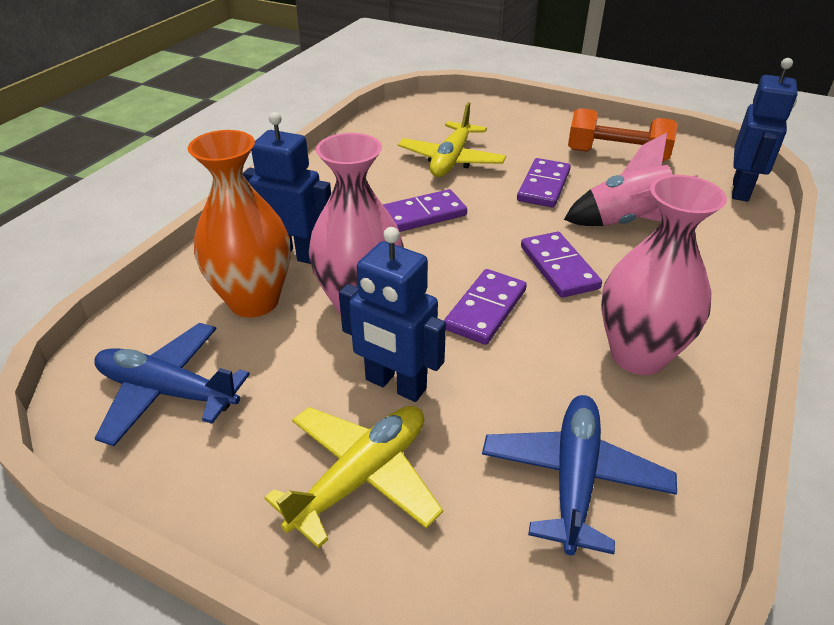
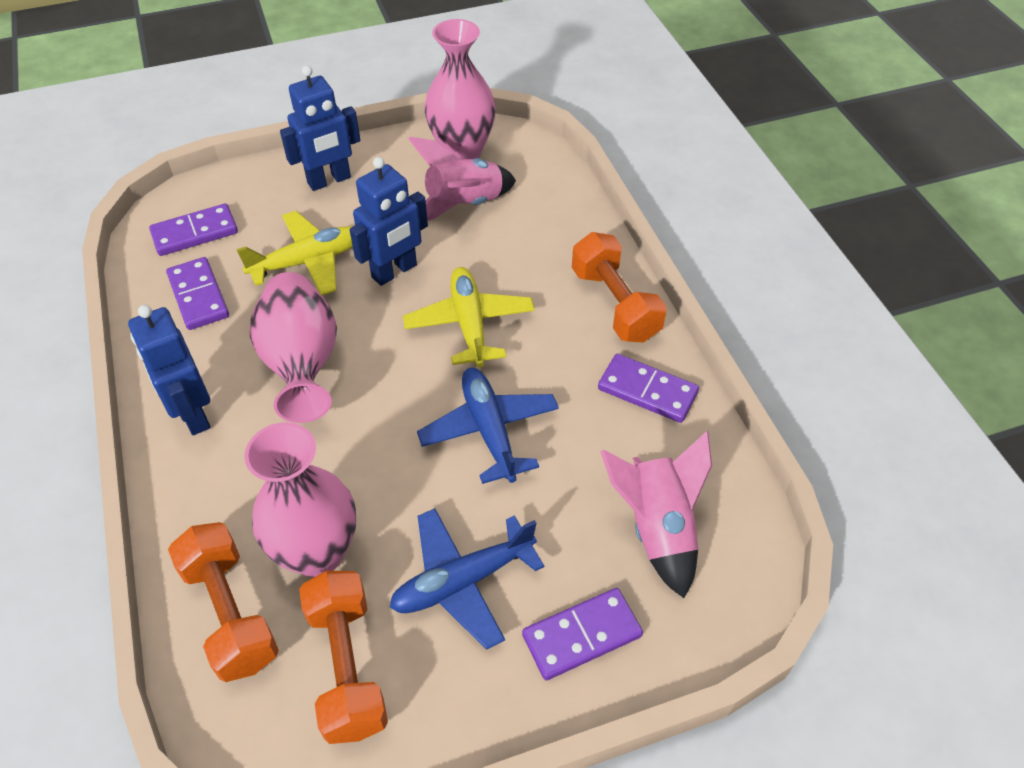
orange dumbbell: [568,108,678,162] = 1 -> [168,522,279,682] [299,571,388,744] [572,232,667,343] = 3
orange vase: [188,130,291,318] = 1 -> none = 0
pink rocket: [564,133,698,226] = 1 -> [408,137,516,221] [600,431,712,598] = 2
pink vase: [308,133,404,315] [601,175,727,375] = 2 -> [244,422,356,577] [250,272,337,423] [424,19,496,159] = 3

